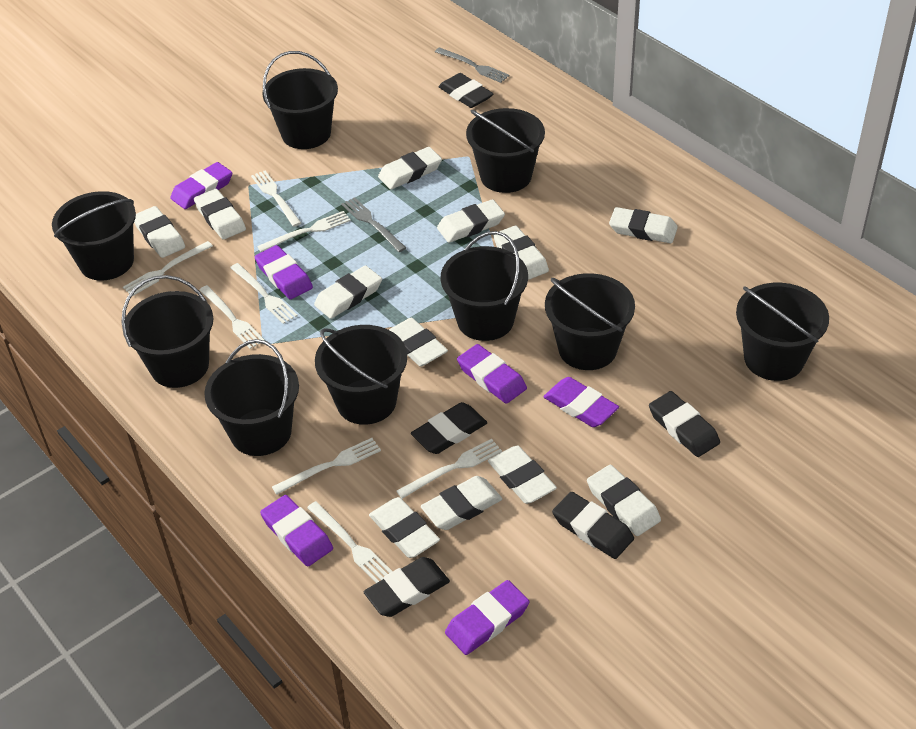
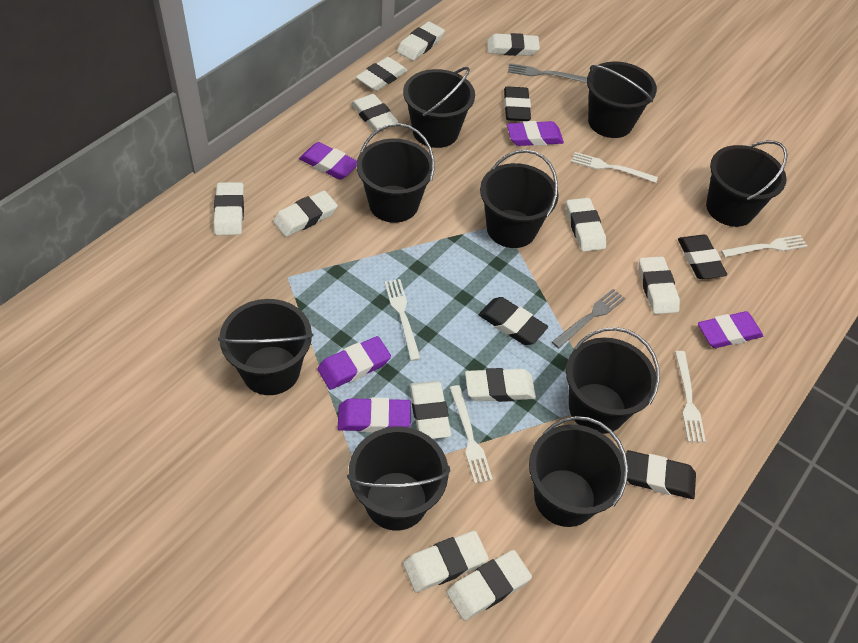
black eraser: [363,557,450,617] [411,402,487,454] [438,73,493,108] [552,492,634,559] [649,391,720,457] = 5 -> [479,297,548,345] [504,86,531,121] [626,450,696,499] [678,234,727,279] = 4
purple eraser: [170,162,232,209] [255,245,313,299] [260,495,333,567] [445,580,529,655] [457,344,527,404] [543,377,619,427] = 6 -> [299,142,357,180] [317,336,391,390] [338,397,411,432] [507,121,564,146] [698,311,763,348] = 5
white fork: [123,241,213,296] [199,285,265,349] [230,263,297,324] [251,171,301,227] [257,211,351,252] [272,438,381,495] [307,501,393,583] [396,439,502,499] = 8 -> [384,279,421,361] [449,385,493,484] [571,152,658,183] [675,351,706,442] [721,235,808,257] = 5

